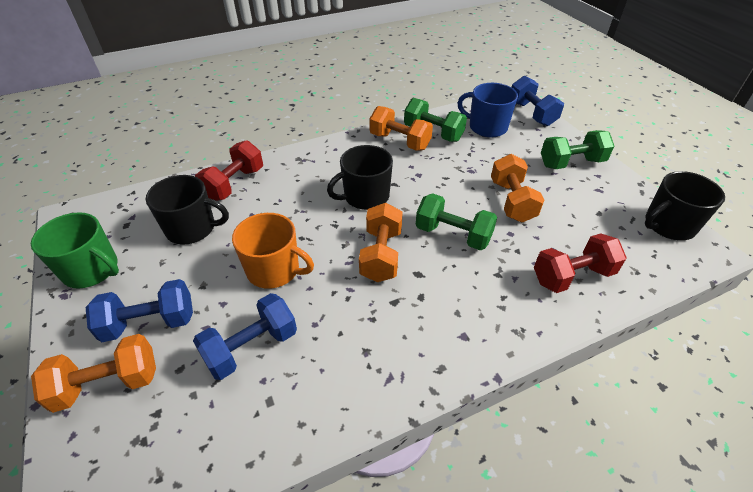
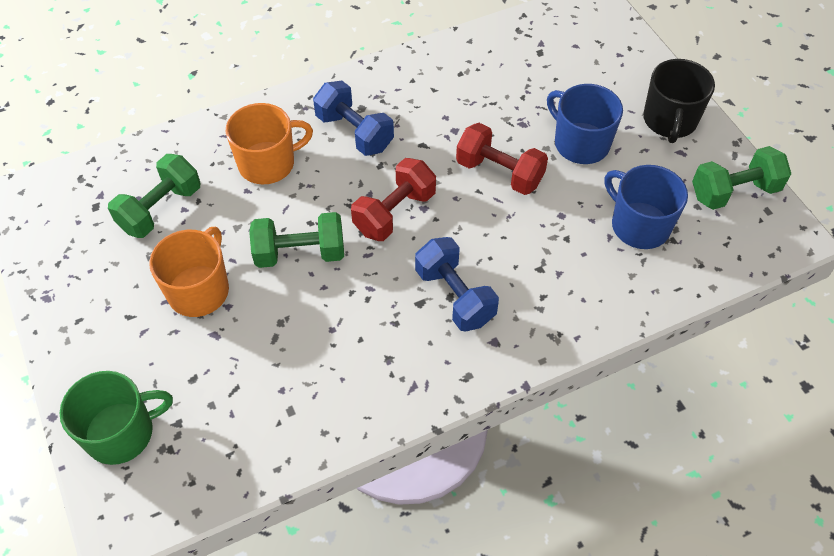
black mug: [145,175,229,244] [327,145,393,210] [645,171,725,240] = 3 -> [643,59,715,143] = 1
blue dumbbell: [86,279,193,342] [193,293,297,380] [511,76,564,126] = 3 -> [313,81,394,156] [415,237,499,332] = 2
blue mug: [457,83,518,137] = 1 -> [547,84,623,164] [605,165,688,249] = 2
orange dumbbell: [31,334,156,413] [359,203,403,282] [369,106,433,151] [491,154,544,223] = 4 -> none = 0
orange mug: [232,213,314,289] = 1 -> [149,227,229,317] [226,103,313,184] = 2

